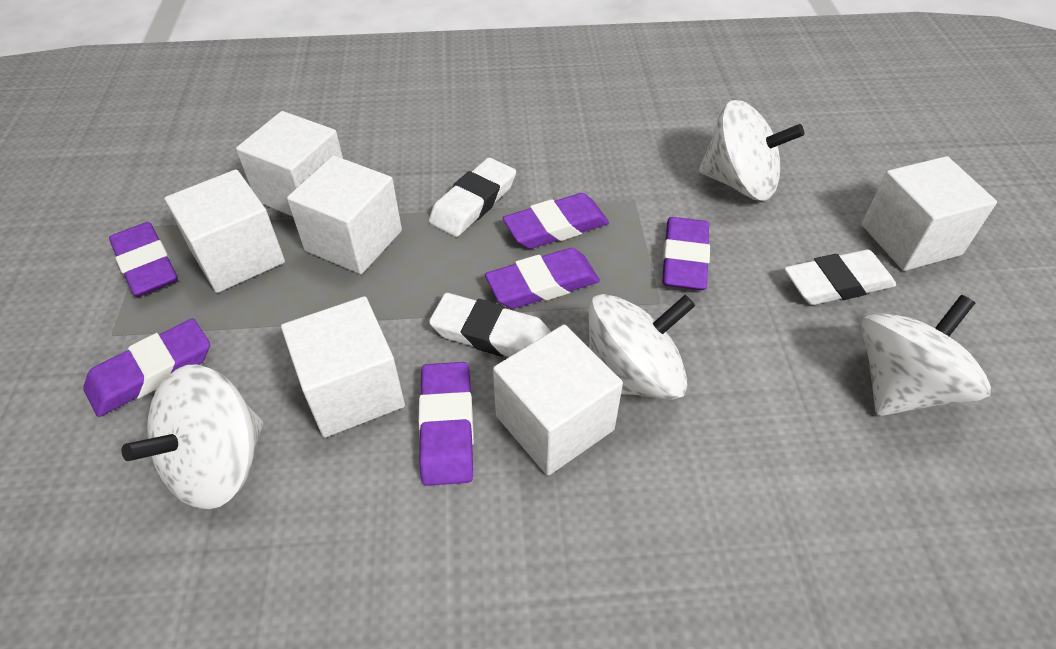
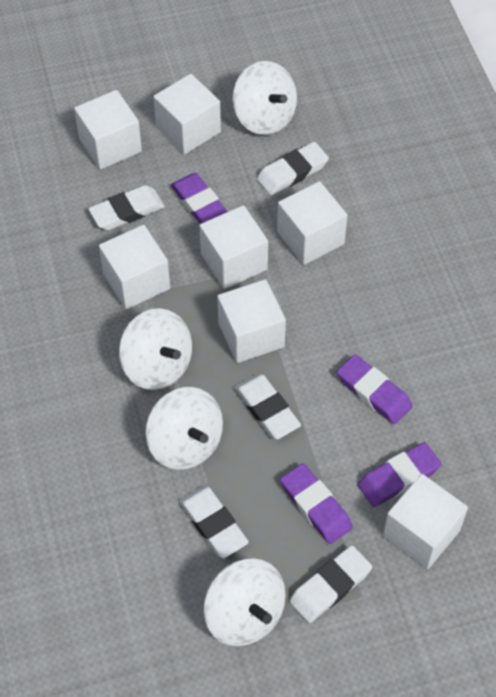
purple eraser: [83,318,210,417] [109,222,178,297] [418,362,474,486] [485,248,600,309] [503,193,609,249] [662,217,710,290] = 6 -> [171,173,227,224] [280,463,353,544] [337,354,412,424] [358,442,441,507] = 4
white cube: [165,169,285,293] [236,111,343,216] [281,296,405,438] [287,155,402,274] [493,325,623,476] [861,156,997,271] = 6 -> [74,90,142,170] [99,225,170,309] [154,74,221,155] [199,205,268,289] [217,279,286,363] [277,181,347,265] [383,474,468,569] = 7
white eraser: [429,158,516,237] [429,293,551,357] [784,250,896,305] = 3 -> [88,185,165,230] [179,485,249,558] [235,374,301,439] [257,142,329,195] [289,545,372,623] = 5

